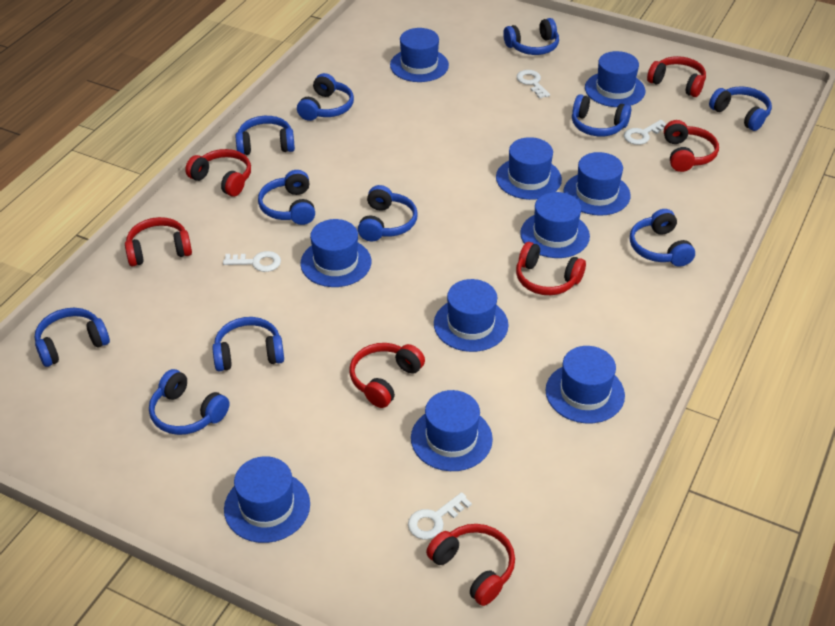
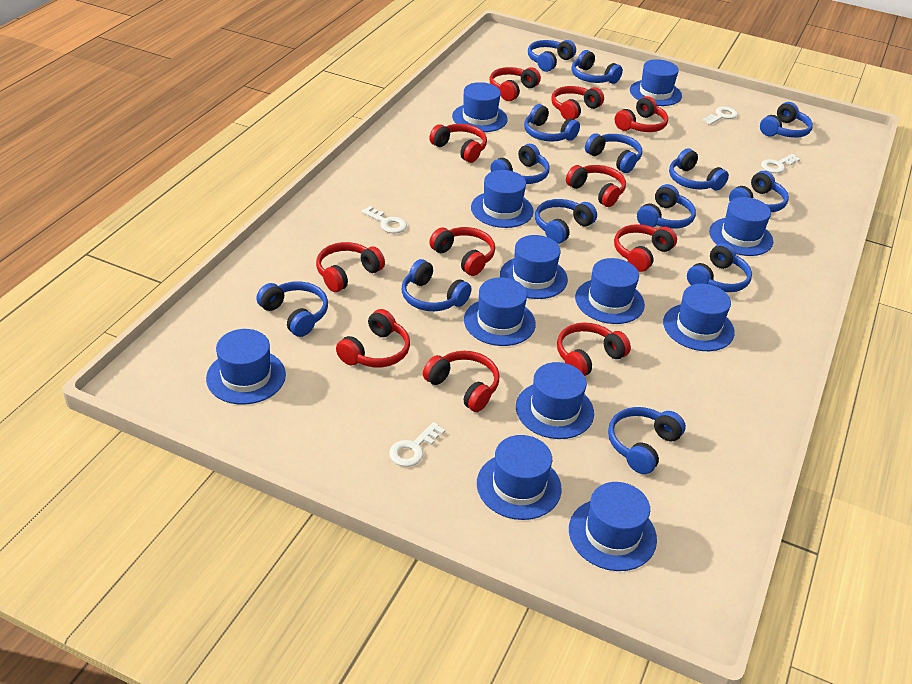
blue hat: [224,456,310,543] [300,219,371,287] [390,28,449,82] [411,390,493,471] [434,279,509,352] [496,137,562,200] [520,192,590,258] [546,346,625,423] [564,152,631,216] [585,51,645,107] = 10 -> [206,329,286,405] [452,82,508,132] [464,277,536,346] [471,170,534,228] [477,435,562,520] [500,235,568,299] [516,362,594,439] [569,482,657,571] [575,258,645,324] [630,59,682,106] [663,284,735,351] [709,197,773,256] = 12
blue headphones: [35,308,110,367] [149,369,229,435] [212,317,284,371] [236,116,295,155] [258,170,315,225] [297,73,354,121] [358,185,418,241] [503,18,559,55] [572,94,631,137] [630,209,695,267] [709,86,772,131] = 11 -> [256,281,328,337] [402,259,471,311] [490,144,549,184] [524,104,580,142] [528,40,576,72] [535,199,597,244] [572,50,623,84] [585,134,642,173] [608,407,686,474] [637,184,696,229] [669,148,729,190] [687,243,752,292] [729,171,789,212] [760,102,813,138] = 14
red headphones: [125,217,192,267] [185,149,251,197] [349,343,425,408] [426,524,515,606] [516,242,586,295] [647,56,706,97] [664,120,719,172] = 7 -> [316,242,385,292] [336,309,410,367] [423,351,499,412] [429,124,487,163] [429,227,495,276] [490,67,541,101] [551,86,604,120] [557,323,631,376] [566,165,626,207] [614,224,677,272] [615,96,668,132] = 11

